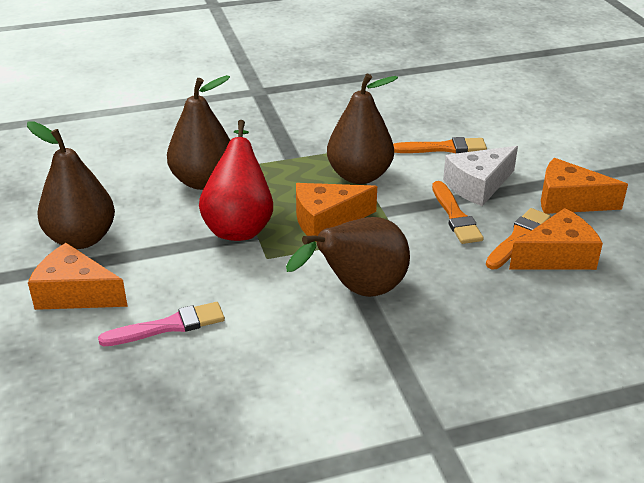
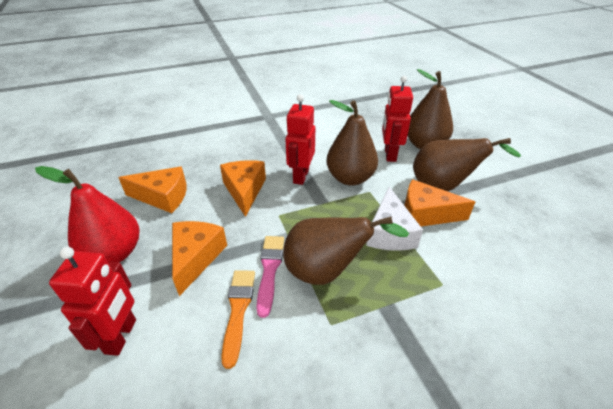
orange brush: [393,137,487,153] [432,181,484,244] [486,208,551,269] = 3 -> [221,270,255,369] = 1
red robot: none = 0 -> [49,247,136,356] [285,94,315,185] [382,76,413,162] = 3

